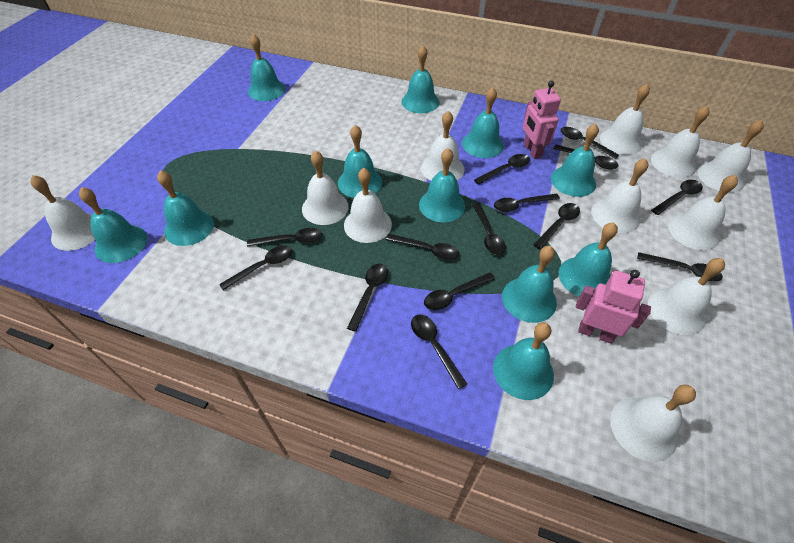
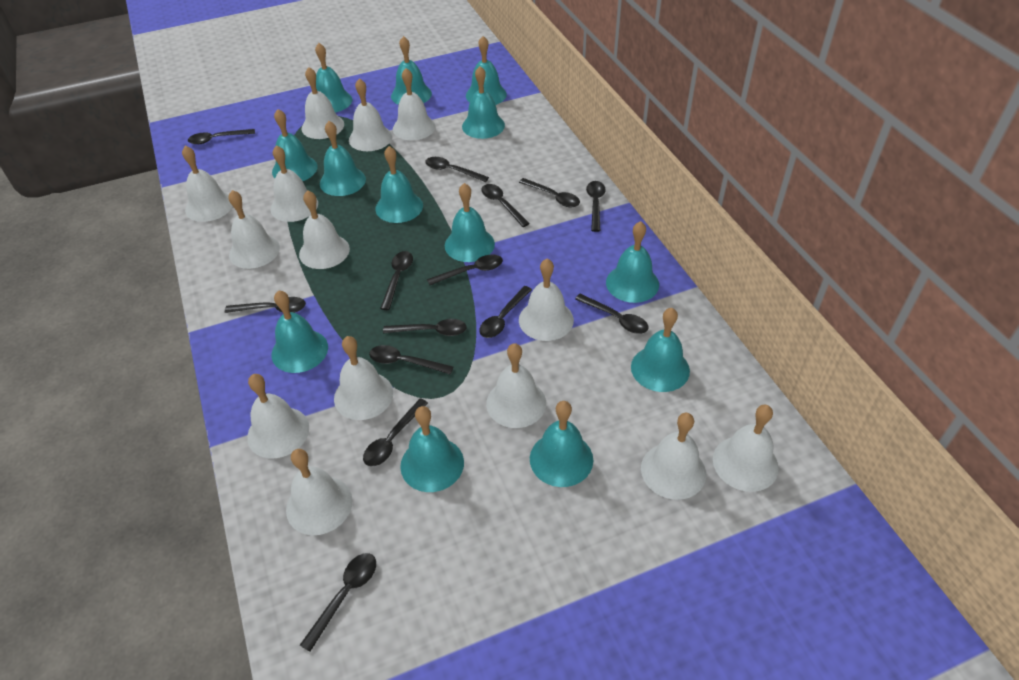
pink robot: [523,81,561,159] [576,270,651,344] = 2 -> none = 0
turquoise bell: [79,187,147,263] [157,170,214,246] [248,34,285,101] [338,125,382,198] [402,46,439,113] [419,148,465,222] [462,87,504,158] [493,322,554,400] [502,246,557,323] [551,123,599,197] [559,222,618,297] = 11 -> [271,290,328,373] [272,109,318,181] [315,43,352,112] [320,121,366,196] [375,146,423,223] [391,36,432,105] [400,406,464,492] [445,183,495,262] [462,66,505,139] [466,36,507,105] [530,401,593,487] [606,221,659,303] [631,308,690,392] = 13
white bell: [31,175,95,251] [302,150,349,225] [344,168,392,243] [421,111,464,181] [591,158,649,233] [600,84,650,155] [610,384,696,462] [648,258,725,335] [651,105,710,178] [668,175,738,250] [698,120,764,193] = 11 -> [182,146,233,222] [229,190,280,269] [247,374,309,458] [271,145,318,222] [286,449,352,535] [299,190,350,269] [302,67,344,139] [334,336,393,420] [349,78,392,151] [393,68,436,140] [486,343,546,428] [519,259,574,341] [641,413,706,500] [713,405,779,492] = 14

